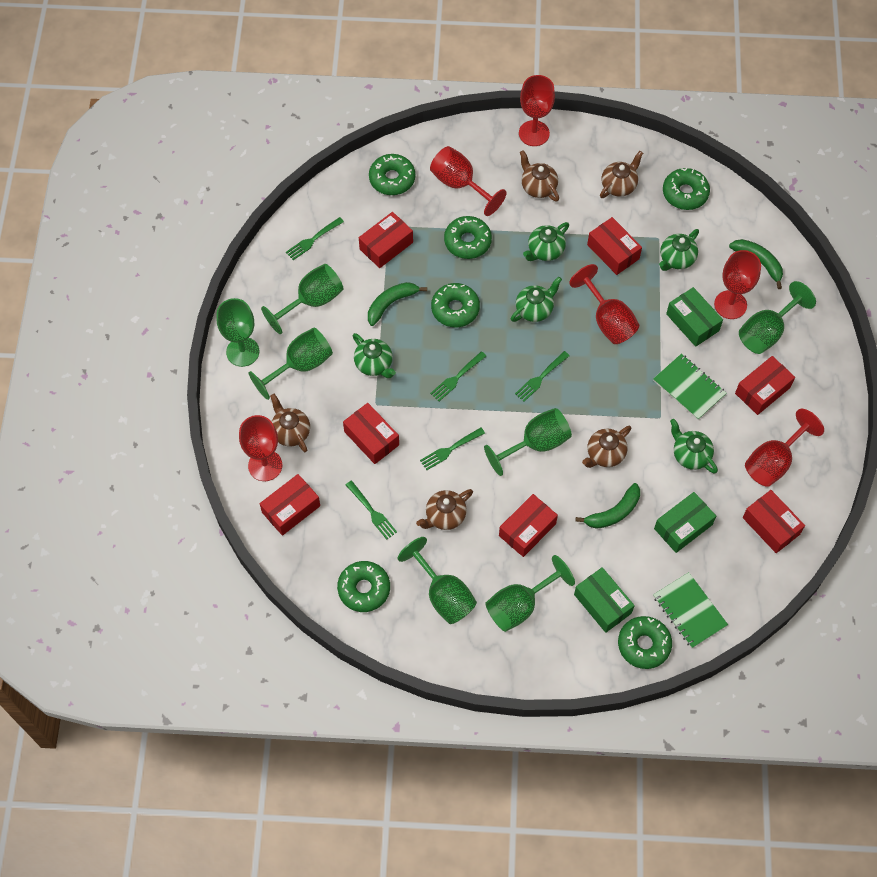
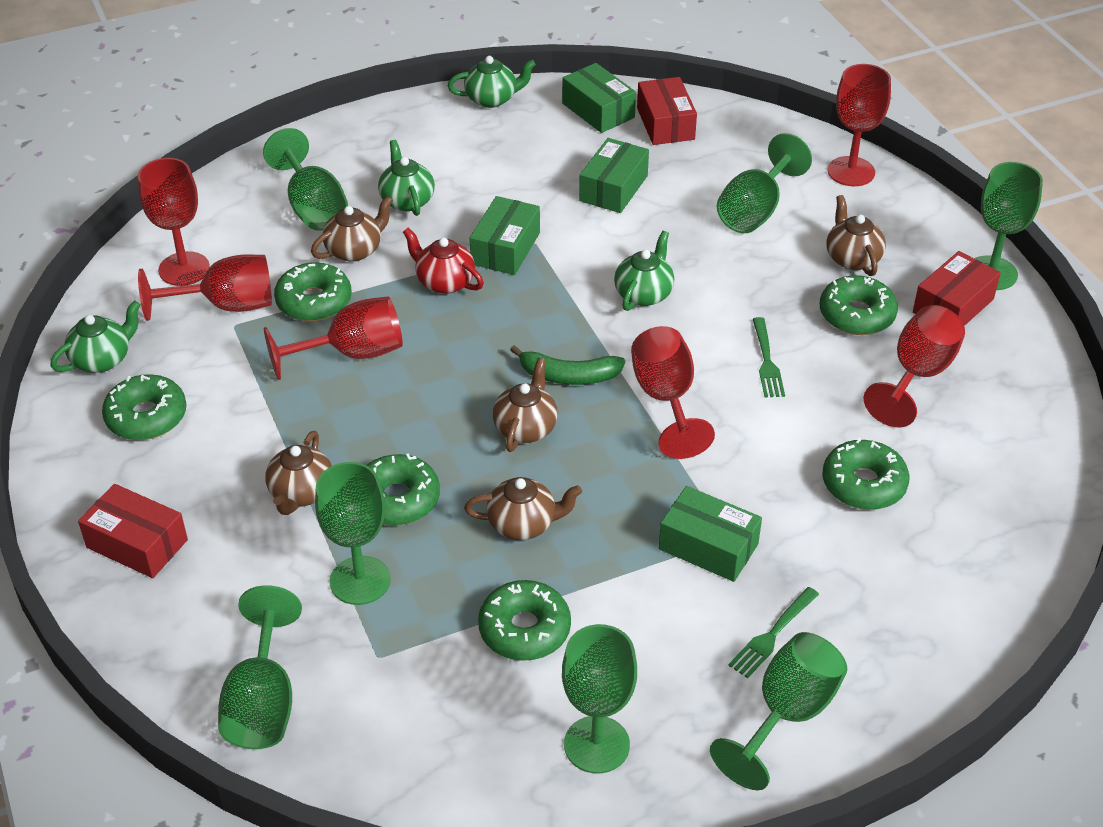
green banana: [368,282,427,326] [575,483,640,529] [729,239,783,289] = 3 -> [510,345,625,385] = 1
green box: [574,567,635,633] [654,492,716,553] [666,287,723,347] = 3 -> [470,196,540,275] [562,63,636,133] [579,138,649,213] [659,486,762,582] = 4
green fork: [286,217,344,260] [346,480,397,540] [420,428,485,470] [430,351,486,401] [515,351,570,402] = 5 -> [728,587,819,678] [753,317,785,397] = 2
green notebook: [653,354,727,420] [653,572,728,648] = 2 -> none = 0
green teapot: [353,333,396,378] [511,277,562,322] [523,222,569,261] [659,229,699,271] [670,419,718,473] = 5 -> [50,300,141,373] [378,140,435,216] [447,56,536,108] [614,231,674,311] = 4
red box: [260,474,320,536] [343,403,399,464] [359,212,413,268] [499,494,558,557] [587,217,642,275] [735,356,795,415] [743,490,805,553] = 7 -> [78,484,188,578] [637,77,697,145] [913,251,1001,326] = 3
red teapot: none = 0 -> [403,227,484,294] = 1

